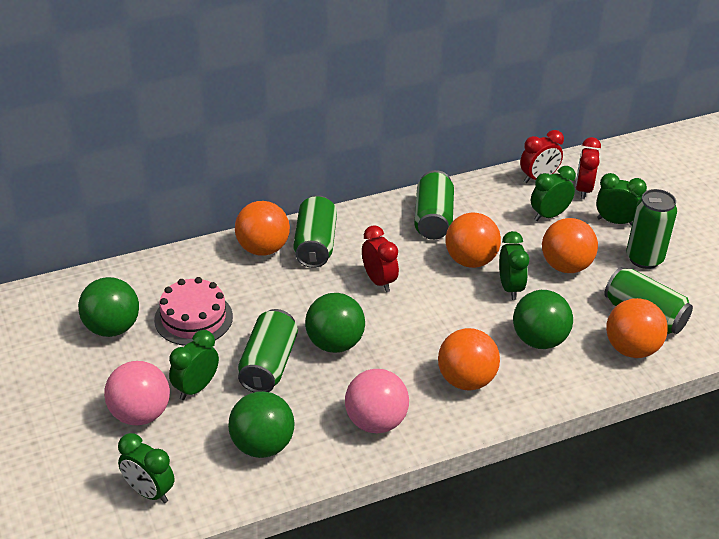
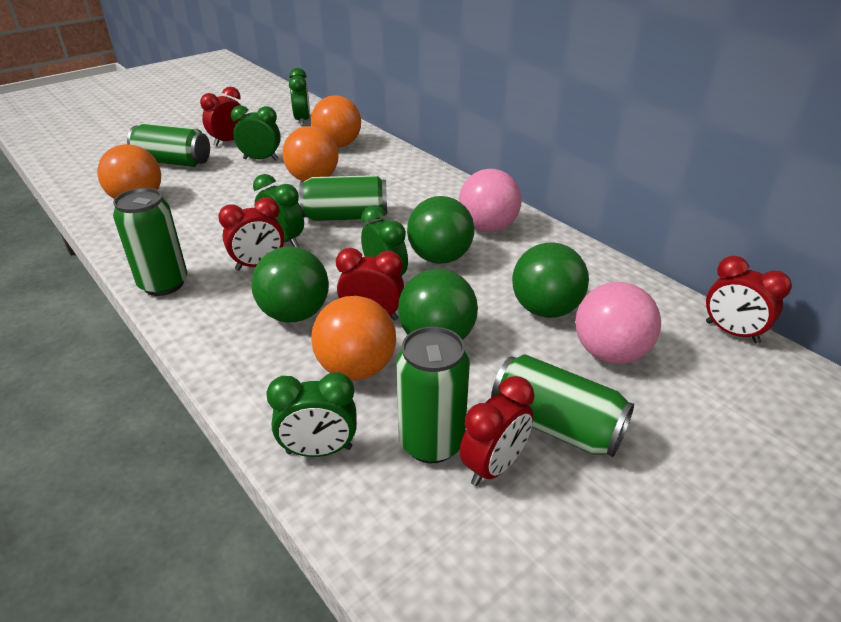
orange ball: [235,201,290,256] [438,328,500,390] [445,213,501,268] [542,218,598,273] [606,298,668,358] = 5 -> [97,144,161,199] [283,126,339,181] [311,95,361,148] [311,296,396,380] = 4
pink cake: [154,277,233,346] = 1 -> none = 0
red clock: [362,225,399,292] [520,130,564,183] [575,137,601,199] = 3 -> [200,87,245,146] [218,197,284,271] [336,248,404,321] [460,376,535,486] [706,256,792,344] = 5

